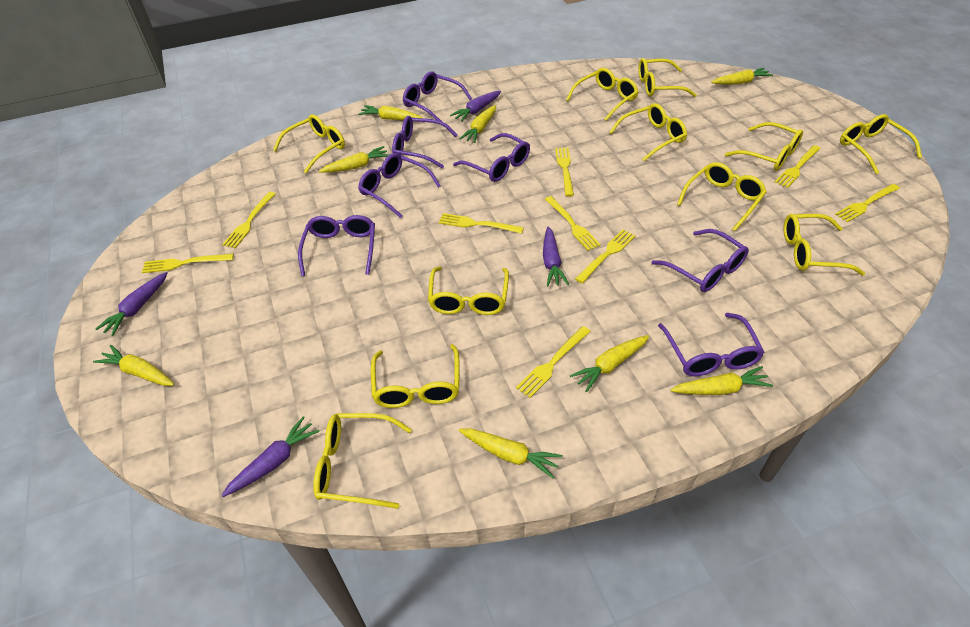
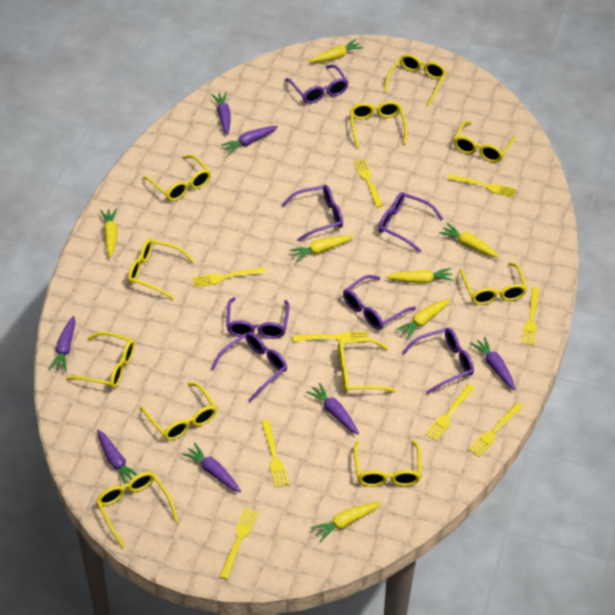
purple carrot: [96,272,168,336] [221,416,319,497] [450,91,501,122] [543,226,569,286] = 4 -> [49,316,75,372] [97,430,138,484] [182,443,241,493] [211,92,231,135] [221,126,278,154] [306,383,359,434] [470,337,516,390] = 7
yellow carrot: [93,345,174,386] [319,146,389,173] [358,105,423,120] [459,105,496,143] [459,428,562,479] [570,335,649,392] [670,366,773,395] [711,68,773,85] = 8 -> [100,209,118,258] [290,236,353,262] [308,39,363,63] [311,502,381,542] [385,268,453,283] [396,298,450,339] [439,223,500,257] = 7

